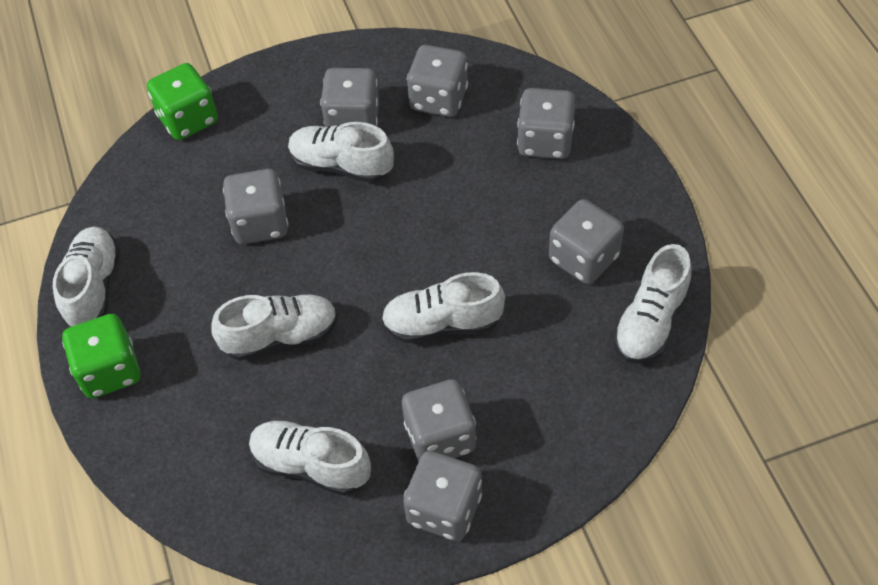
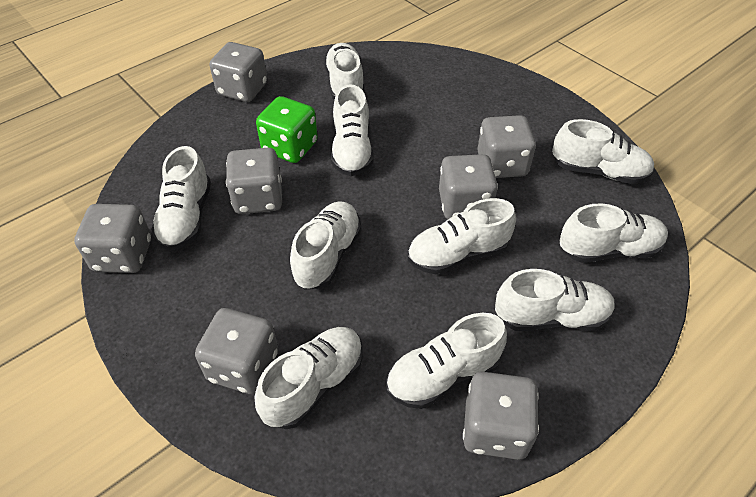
green dice: [62,314,141,398] [147,63,218,140] = 2 -> [256,96,318,163] = 1
white shoe: [53,227,120,327] [211,295,338,361] [249,420,371,496] [288,122,394,183] [381,272,505,343] [613,244,691,364] = 6 -> [151,146,211,251] [255,327,363,429] [290,201,361,290] [324,43,365,100] [331,84,373,176] [386,313,507,409] [408,198,516,274] [495,269,615,331] [552,119,654,184] [559,203,668,263] = 10

